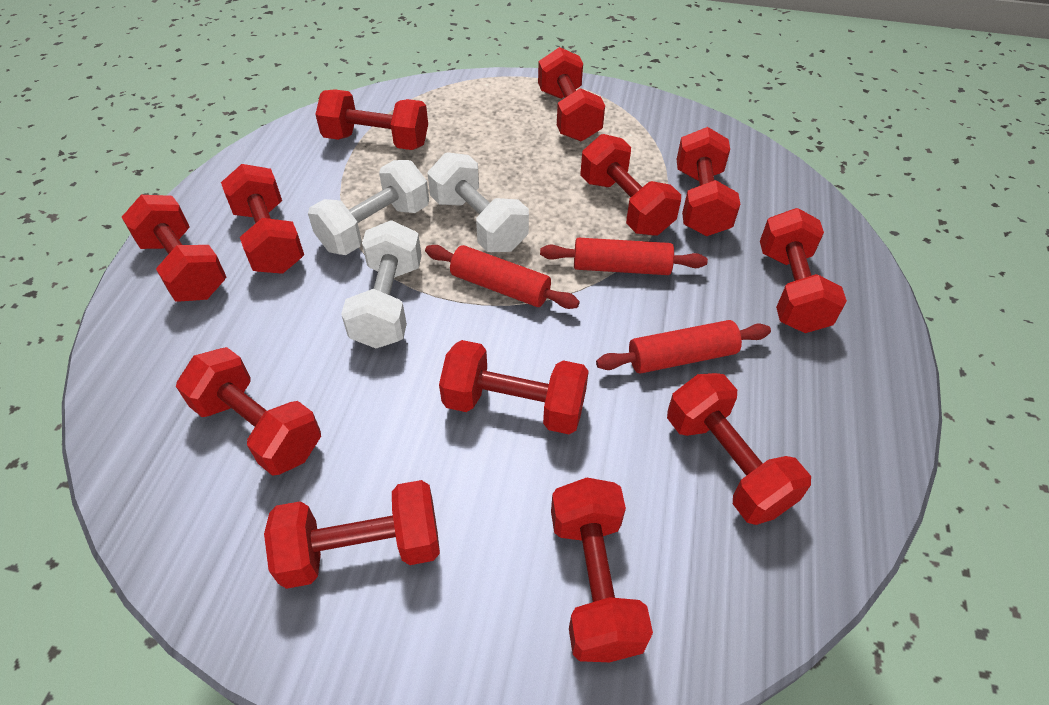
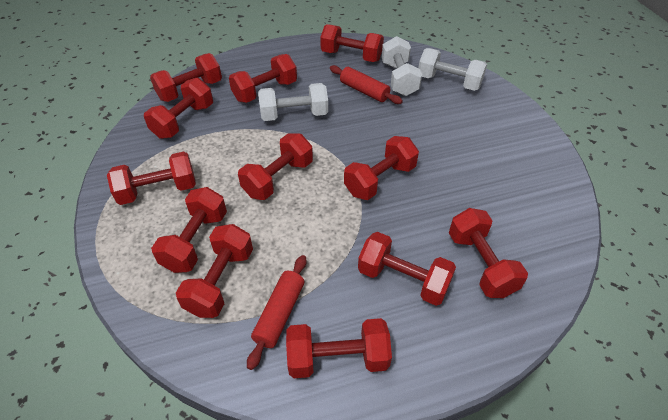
red rolling pin: [425,245,580,309] [540,238,708,275] [596,320,771,373] = 3 -> [247,255,307,370] [330,65,403,104] = 2

